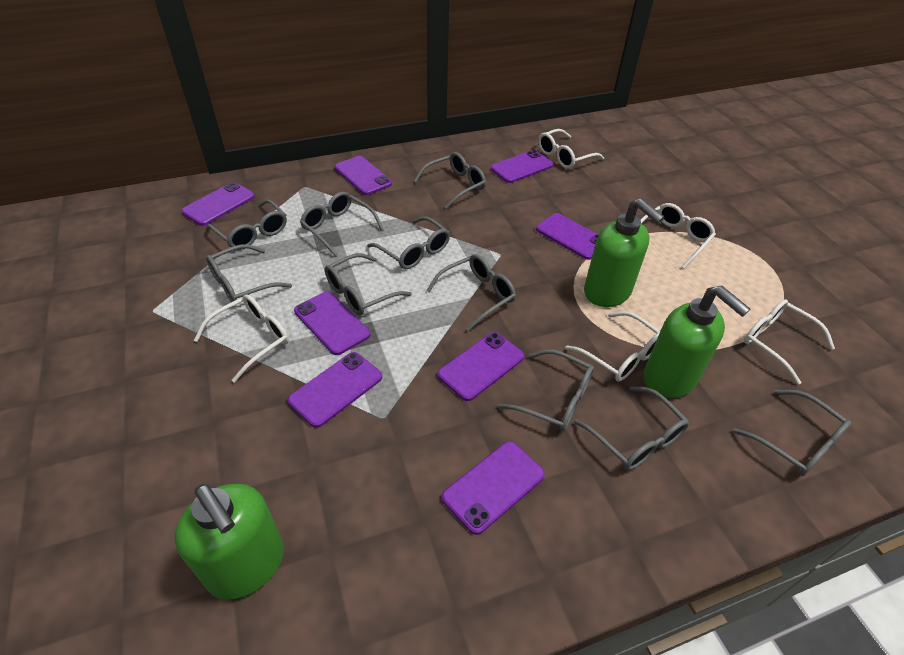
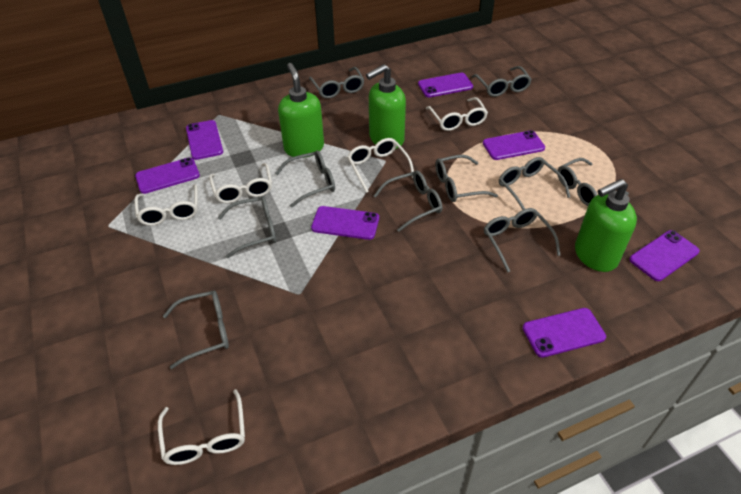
purple phone: [181,182,255,226] [288,352,382,428] [294,291,370,355] [334,156,392,195] [438,332,524,401] [442,441,545,535] [491,150,553,183] [536,213,599,260] = 8 -> [135,157,200,194] [186,120,223,160] [311,206,379,240] [418,73,473,97] [483,130,545,160] [523,308,606,357] [629,230,700,281] = 7

